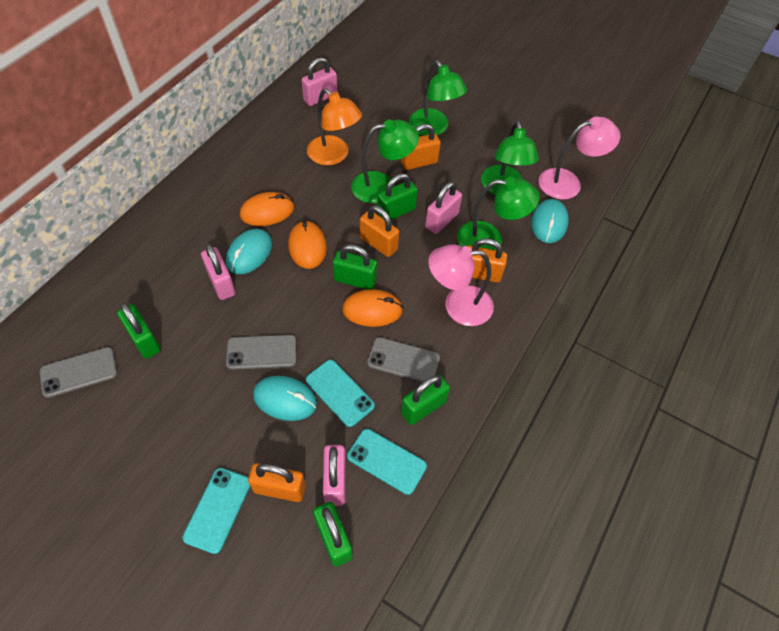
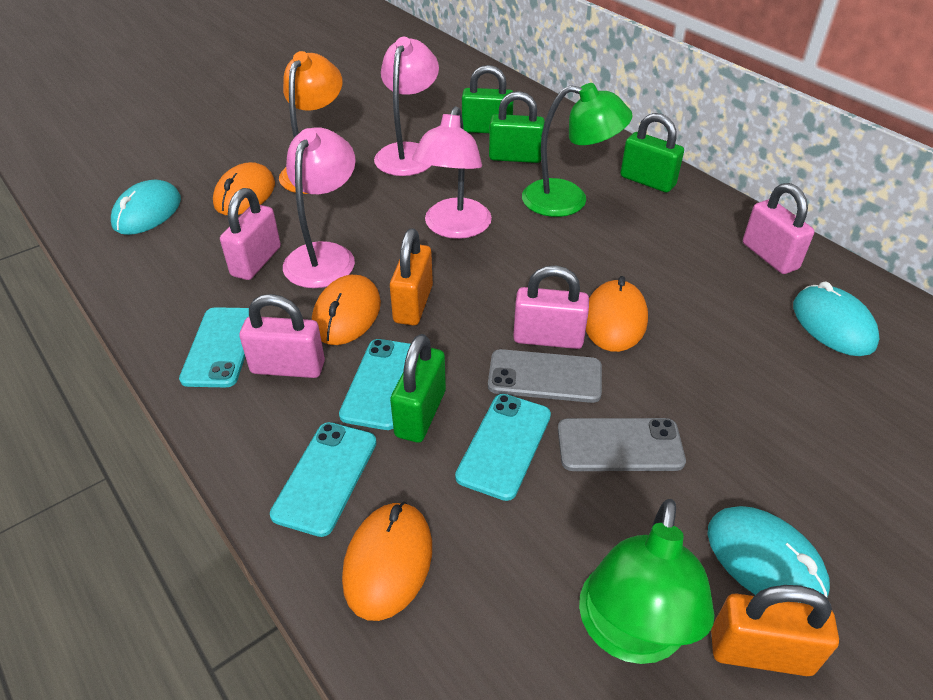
green lamp: [351,119,419,203] [409,60,467,136] [457,177,540,250] [481,121,539,195] = 4 -> [522,83,633,217] [579,499,715,664] = 2
green padlock: [117,303,161,359] [313,502,352,567] [333,244,377,290] [377,173,418,220] [401,375,450,425] = 5 -> [390,334,446,443] [462,65,514,133] [489,91,545,163] [620,113,684,193] = 4
grey phone: [40,347,117,398] [226,335,297,370] [367,337,440,382] = 3 -> [488,349,602,403] [558,418,686,471] = 2
orange mouse: [240,192,294,226] [288,220,327,269] [342,289,403,327] = 3 -> [213,162,275,215] [312,275,381,345] [342,502,432,621] [586,276,648,352] = 4
orange padlock: [248,463,306,502] [360,205,399,257] [401,124,441,170] [468,238,507,283] = 4 -> [390,229,433,325] [711,585,839,676] = 2
pink lamp: [428,244,494,326] [539,117,621,200] = 2 -> [283,127,356,288] [374,37,439,176] [412,106,492,239] = 3
turquoise phone: [182,468,250,554] [306,360,375,427] [347,429,427,495] = 3 -> [179,307,249,387] [270,422,377,537] [339,339,411,430] [455,394,551,501] = 4

